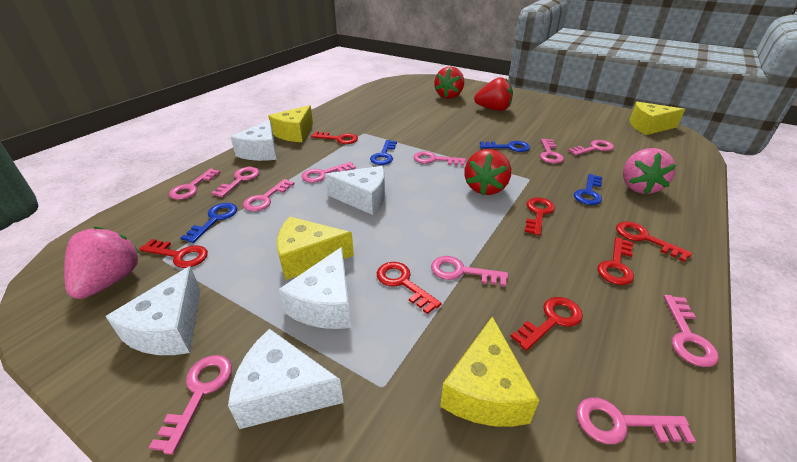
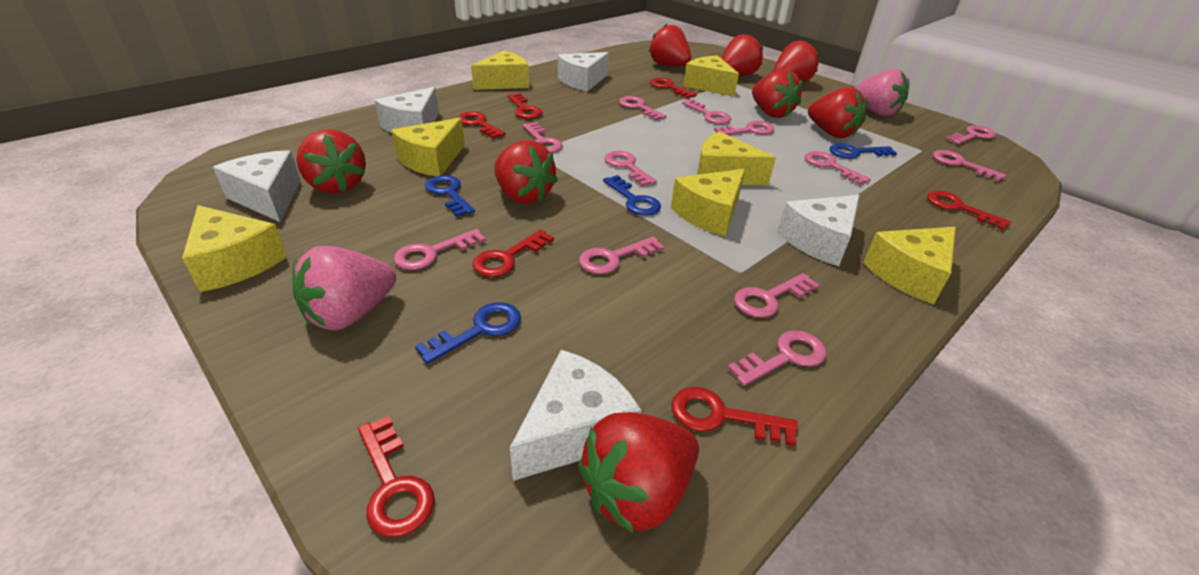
pink key: [149,355,232,455] [169,169,221,200] [211,167,260,197] [243,179,294,211] [302,162,356,183] [413,151,466,166] [431,256,508,287] [540,139,564,164] [568,140,614,155] [576,397,696,444] [664,295,719,367] = 11 -> [394,229,486,270] [523,122,563,153] [579,237,665,274] [605,151,657,187] [619,96,667,121] [682,99,731,124] [714,121,774,135] [727,330,827,386] [734,273,819,318] [805,151,871,185] [933,150,1006,182] [946,125,996,145] = 12
red strawberry: [434,67,464,99] [464,149,511,195] [474,77,513,111] = 3 -> [297,129,366,194] [494,140,558,204] [578,412,699,533] [649,24,691,66] [722,34,763,76] [752,69,803,118] [773,40,819,82] [808,87,867,138] = 8
yellow cheese: [268,105,313,142] [277,217,354,280] [440,316,540,427] [629,102,685,135] = 4 -> [182,205,288,292] [391,118,465,176] [471,51,529,90] [671,169,745,236] [683,55,739,97] [697,131,776,185] [863,227,956,304] = 7

